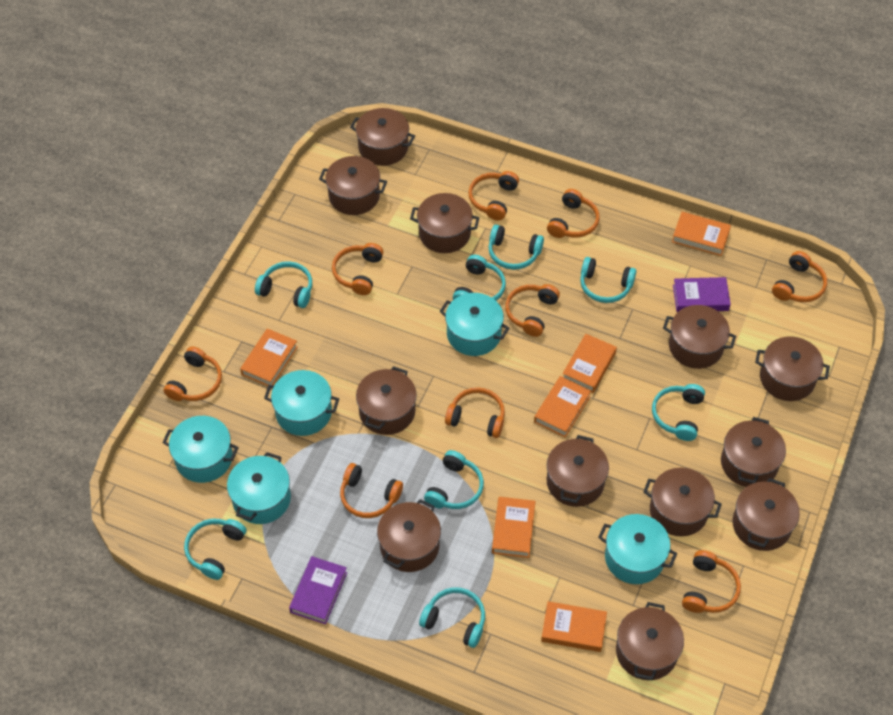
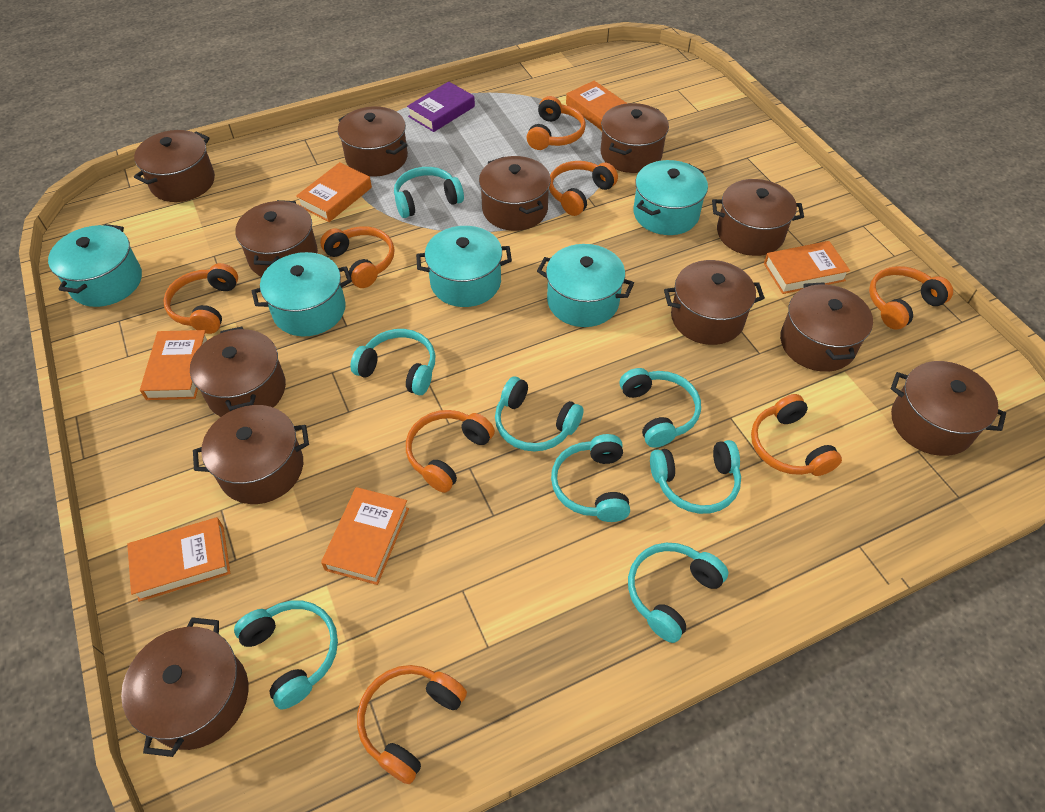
orange headphones: [163,346,222,401] [332,243,383,295] [340,463,403,518] [445,387,505,438] [468,171,519,220] [505,284,560,337] [547,189,600,238] [682,550,741,613] [772,251,827,302] = 9 -> [163,263,238,334] [320,226,394,288] [357,665,467,784] [406,410,495,493] [526,96,586,150] [549,161,618,216] [751,394,842,476] [869,266,953,330] = 8
purple book: [289,556,347,624] [673,277,731,312] = 2 -> [407,81,475,132] = 1

